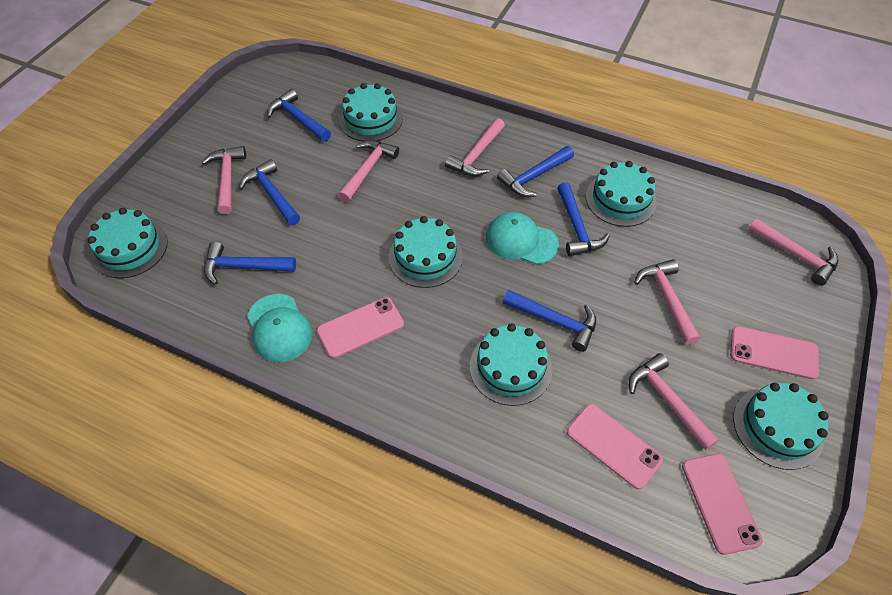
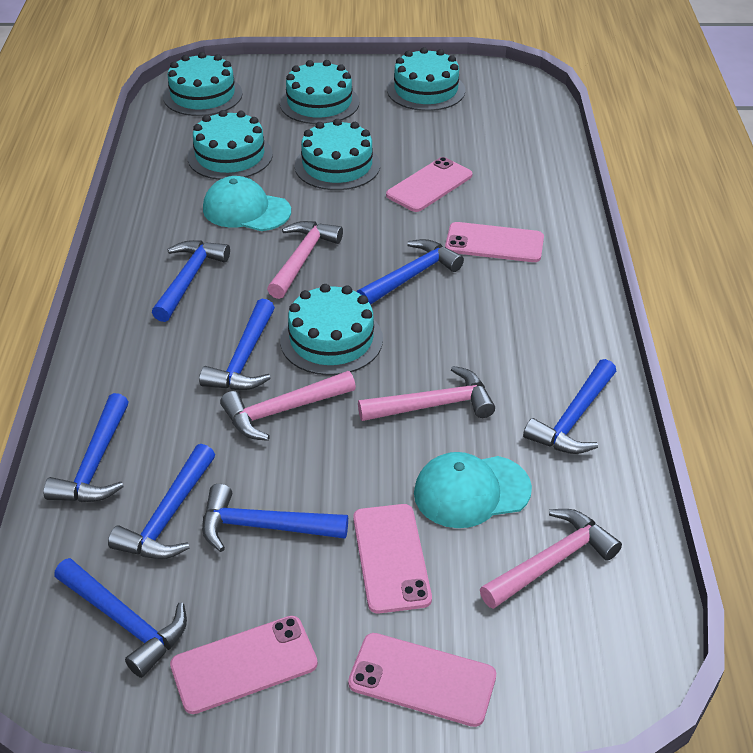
blue hammer: [204,242,296,285] [239,159,300,225] [267,89,331,142] [497,146,574,197] [503,290,596,352] [557,182,610,256] = 6 -> [43,393,129,502] [54,558,187,678] [108,444,215,559] [152,240,230,322] [199,299,275,390] [202,484,348,552] [357,239,464,305] [523,359,616,454] = 8
pink hammer: [202,146,246,215] [338,140,399,202] [445,118,505,176] [629,353,719,450] [634,259,700,345] [748,218,838,286] = 6 -> [220,371,356,441] [267,221,343,299] [358,366,495,421] [480,509,622,609] = 4
pink phone: [317,297,404,358] [567,404,663,489] [682,453,763,555] [730,326,819,379] = 4 -> [170,616,318,714] [348,633,496,727] [353,504,432,613] [386,157,473,212] [445,222,544,262] = 5

